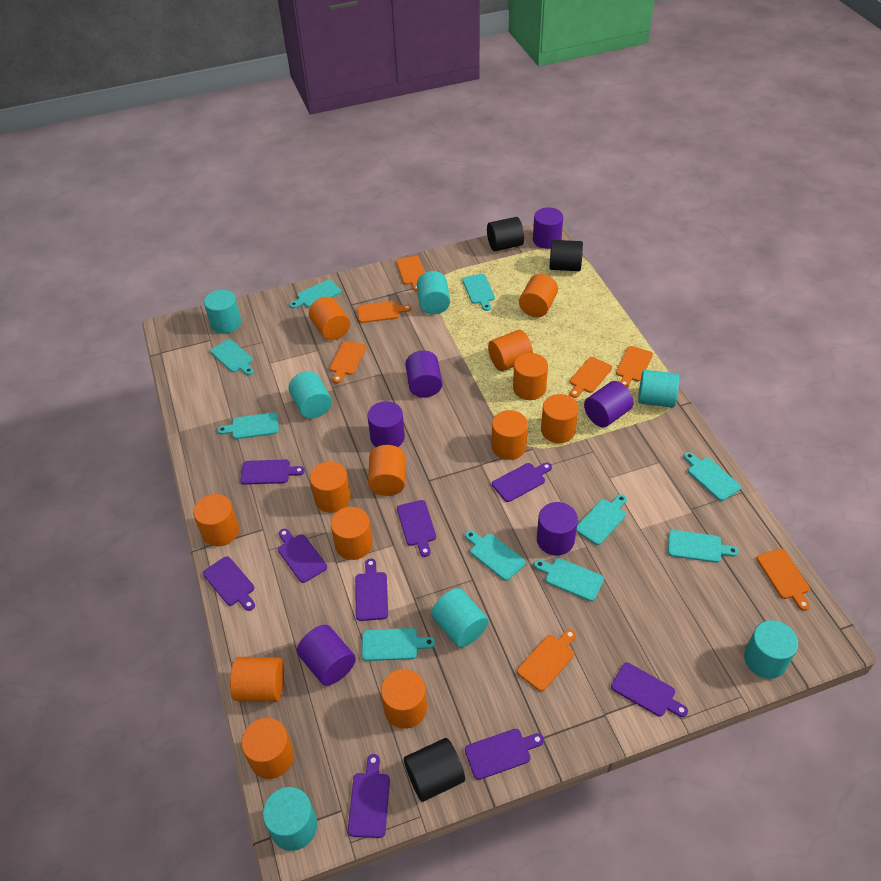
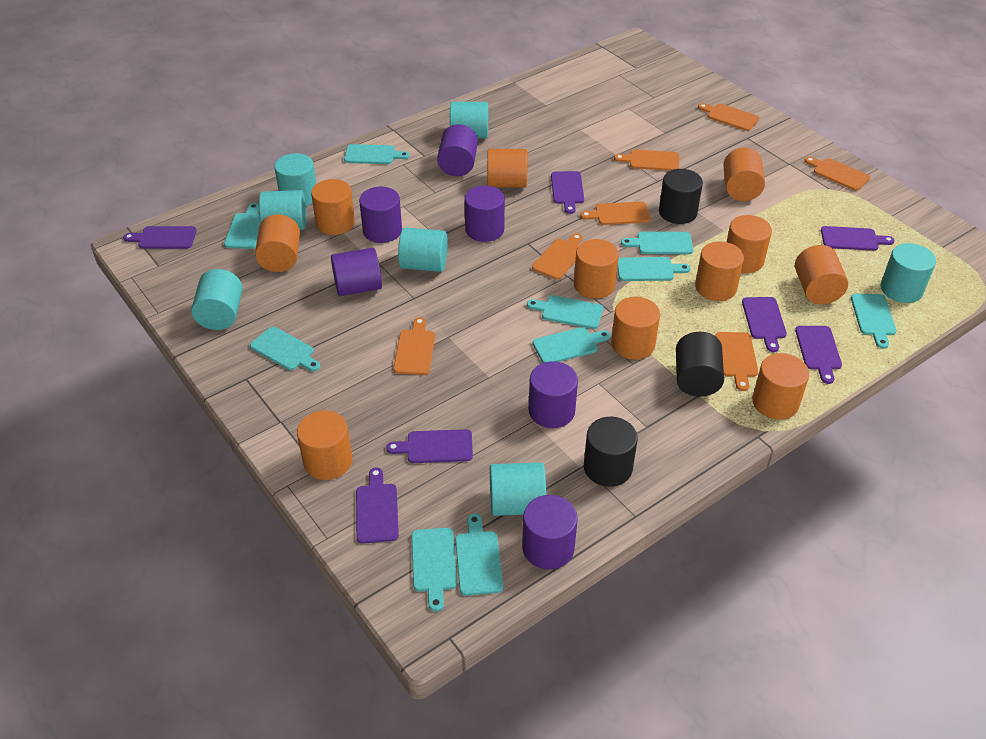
orange cylinder: [193,494,239,546] [230,657,284,702] [241,718,294,779] [309,297,350,340] [310,461,351,513] [331,507,373,560] [368,445,405,496] [381,669,427,729] [488,330,533,371] [492,410,528,460] [513,353,548,400] [519,274,558,317] [541,394,578,443] = 13 -> [255,214,300,272] [297,410,352,480] [311,179,355,235] [487,149,528,187] [574,239,619,299] [611,297,660,360] [695,241,744,301] [723,148,765,201] [727,215,772,273] [752,353,809,420] [795,245,848,304] = 11
purple cutting board: [203,556,255,611] [240,459,305,485] [278,529,327,583] [348,754,390,838] [355,558,388,621] [397,500,436,557] [465,729,544,780] [492,463,552,502] [611,663,688,717] = 9 -> [123,226,197,249] [356,468,399,544] [386,429,473,463] [551,171,584,214] [742,297,787,352] [795,326,842,384] [821,226,895,251] = 7

